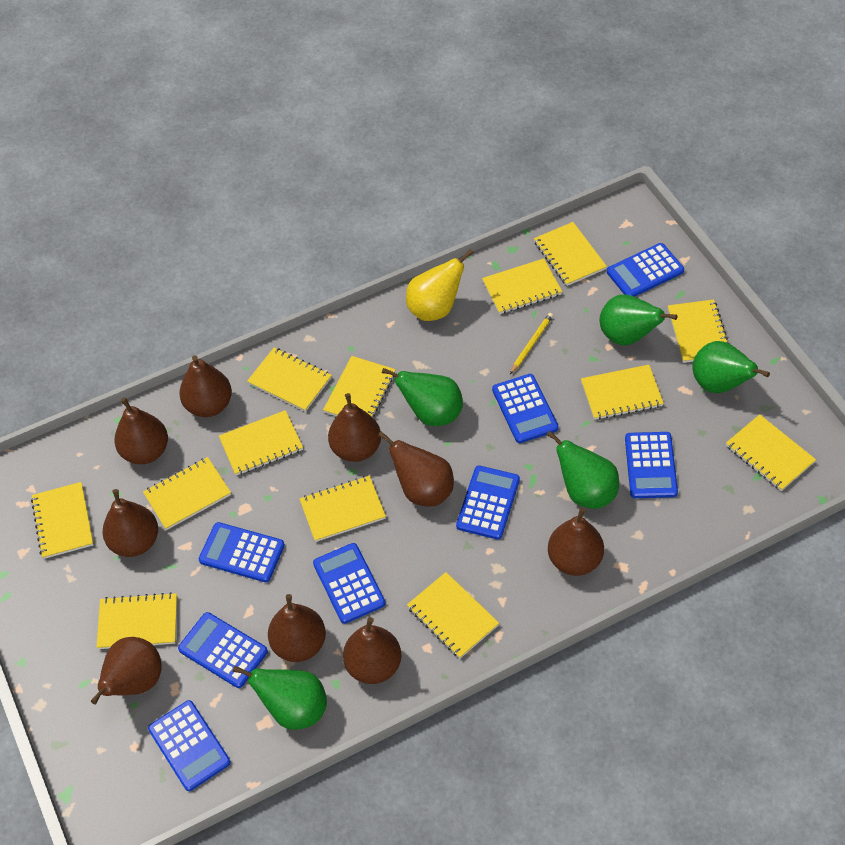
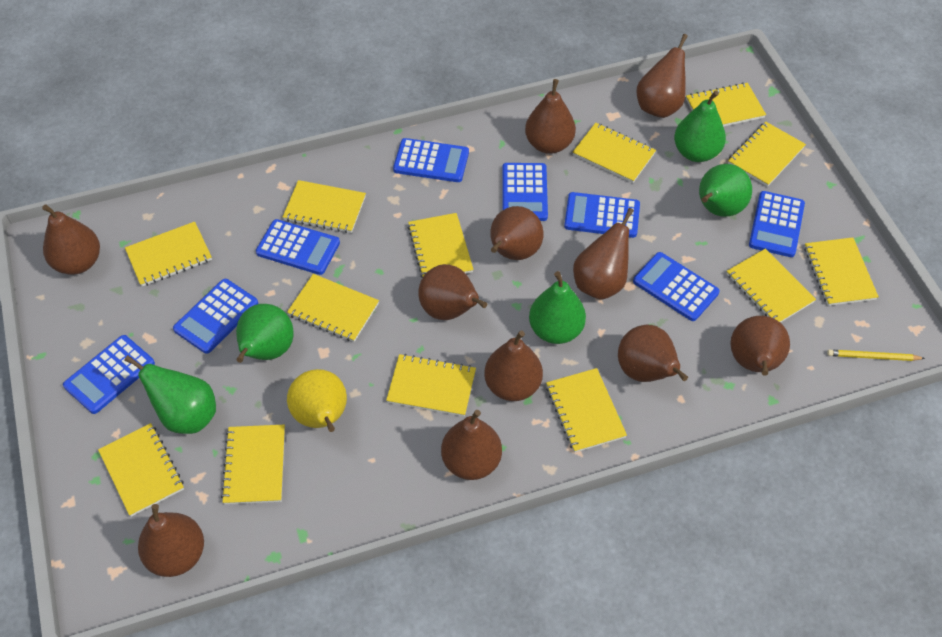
brown pear: [91,637,162,705] [103,489,158,557] [114,397,168,464] [179,355,232,417] [268,594,326,662] [328,393,381,462] [343,617,402,684] [378,431,454,507] [548,508,604,576] = 9 -> [42,204,100,275] [138,504,204,577] [418,264,487,320] [441,410,502,480] [484,331,543,401] [490,206,543,260] [525,79,576,154] [573,208,634,300] [618,325,688,382] [636,34,688,118] [730,316,790,376] = 11

